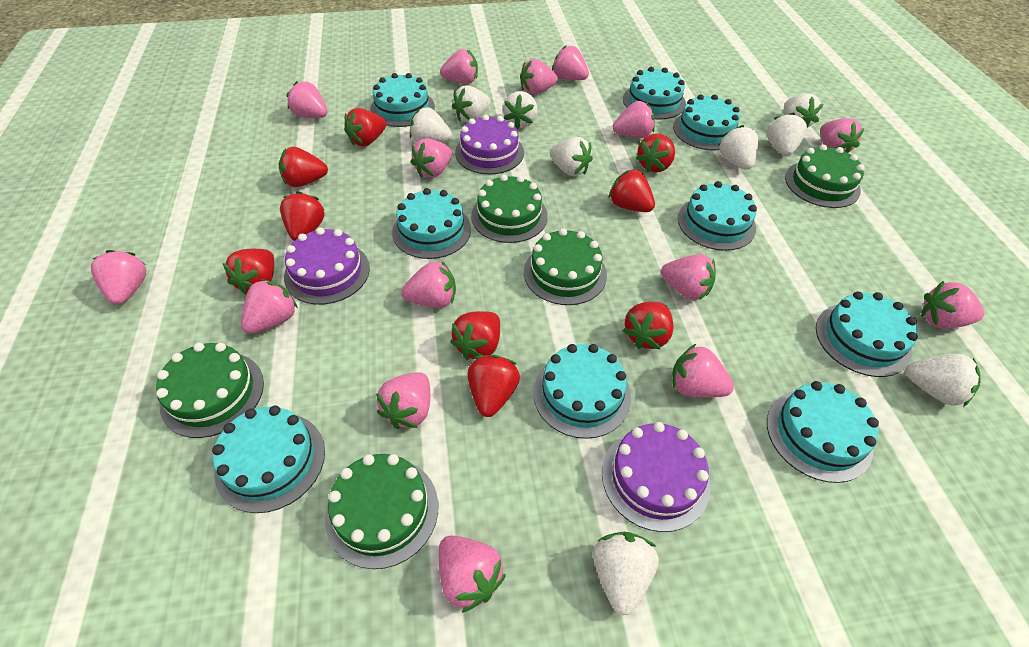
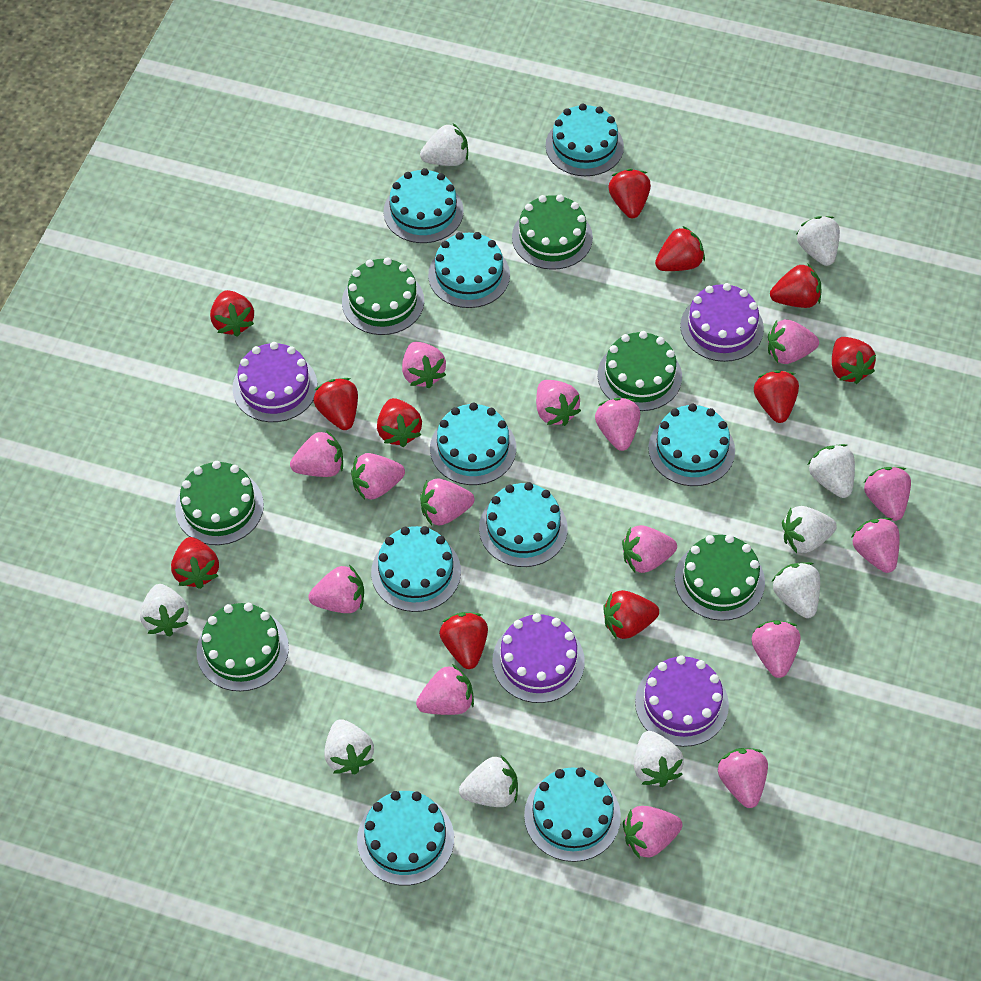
green cake: [156,343,264,438] [325,454,438,569] [471,174,548,243] [524,228,607,305] [785,144,865,208] = 5 -> [175,461,264,545] [197,603,289,691] [342,257,424,335] [512,195,593,270] [597,331,682,411] [675,534,765,621] = 6
purple cake: [284,228,370,305] [455,115,524,175] [602,422,710,532] = 3 -> [232,342,317,422] [492,613,585,703] [635,655,729,747] [680,283,764,362] = 4
red strawberry: [223,249,274,295] [279,147,328,187] [280,191,325,241] [344,108,386,146] [450,311,500,360] [468,355,520,417] [609,169,655,212] [623,302,674,349] [636,133,675,173] = 9 -> [171,537,219,589] [210,290,254,337] [313,378,358,430] [377,398,422,447] [439,612,488,669] [603,590,659,639] [608,169,651,218] [655,226,705,271] [754,370,799,423] [770,263,821,308] [832,337,876,384] = 11

